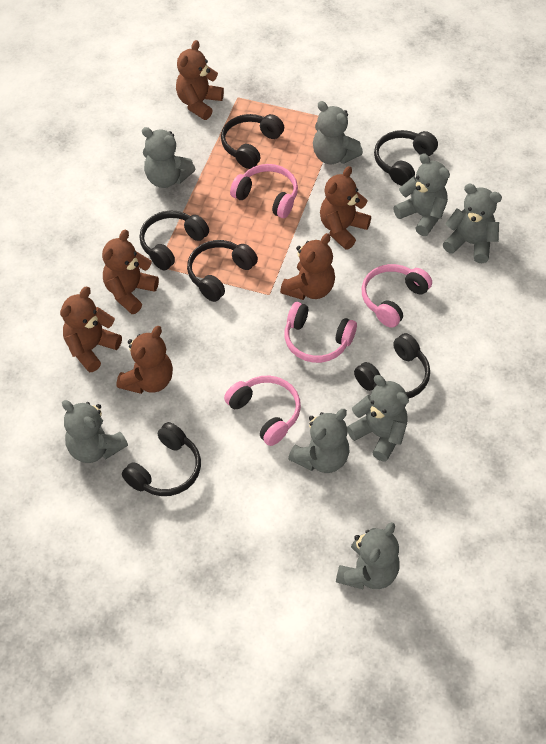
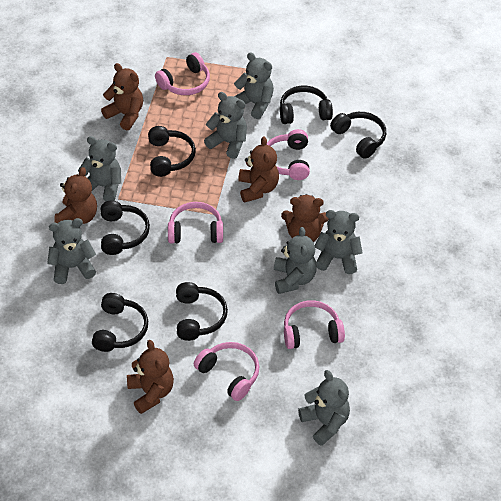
brown teddy bear: [60,287,122,373] [102,230,159,314] [117,326,173,394] [176,40,224,120] [280,233,335,300] [320,166,371,250] = 6 -> [54,167,97,224] [101,63,143,130] [127,340,174,414] [238,137,279,203] [281,194,329,242] = 5
grey teddy bear: [62,400,128,463] [142,127,195,188] [288,409,349,473] [313,101,363,164] [336,522,400,589] [347,375,409,461] [393,153,450,236] [443,184,502,263] = 8 -> [47,218,96,284] [78,136,121,201] [204,92,247,159] [234,52,274,119] [274,227,317,294] [298,370,350,446] [315,210,363,274] = 7
pink headphones: [224,376,301,446] [230,164,298,218] [285,302,357,363] [361,264,432,328] = 4 -> [155,52,210,95] [168,202,223,243] [194,342,259,401] [267,129,310,180] [284,300,345,349] = 5

